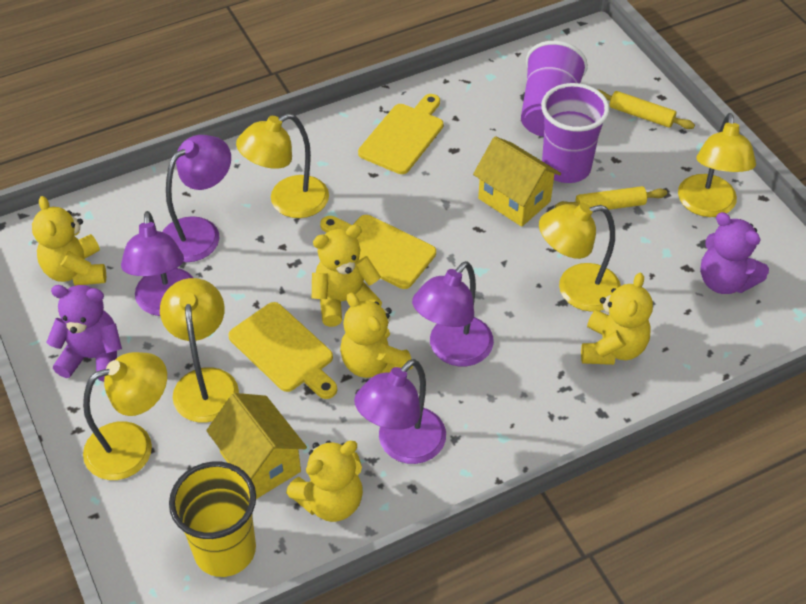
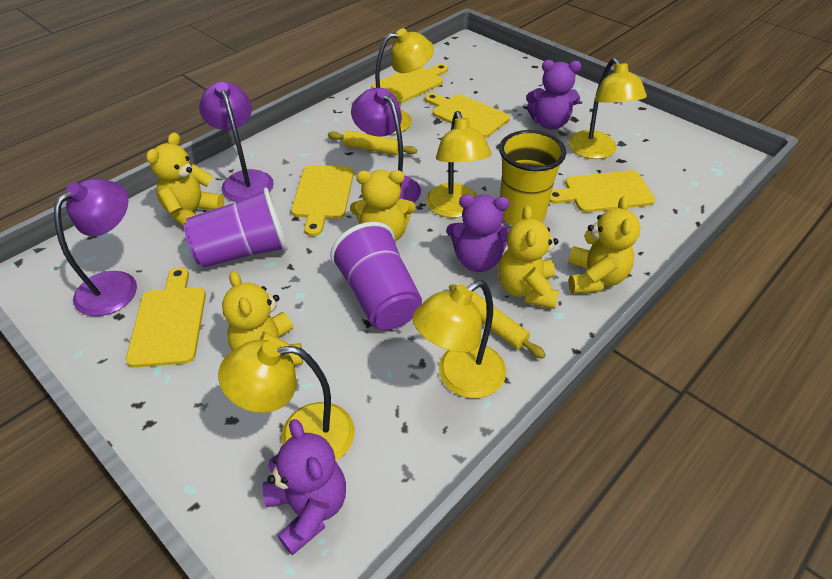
purple lamp: [121,211,193,316] [162,135,231,262] [354,359,446,464] [412,261,494,366] = 4 -> [54,179,137,316] [199,81,274,202] [351,88,421,203] = 3
purple teddy bear: [46,285,122,382] [700,212,769,294] = 2 -> [263,419,346,556] [447,194,510,272] [526,60,581,129] = 3
yellow cutting board: [228,302,337,399] [320,215,436,289] [358,94,444,174] = 3 -> [126,267,206,368] [291,165,354,236] [372,64,448,104] [425,93,510,138] [549,170,655,213] = 5
yellow house: [206,393,307,499] [473,136,561,227] = 2 -> none = 0

